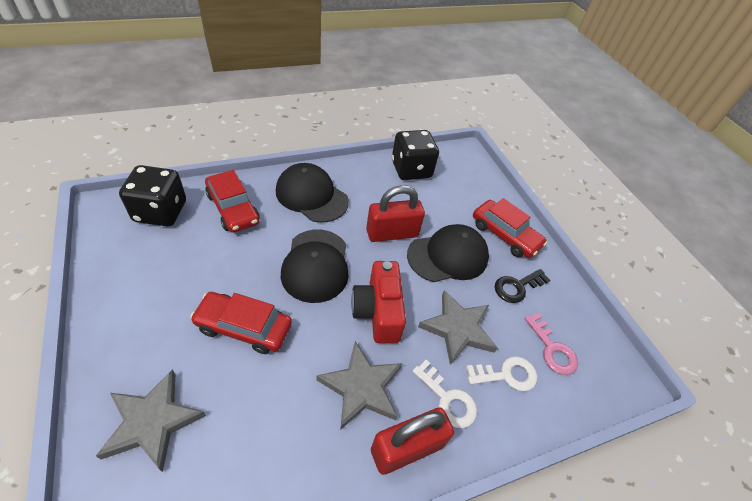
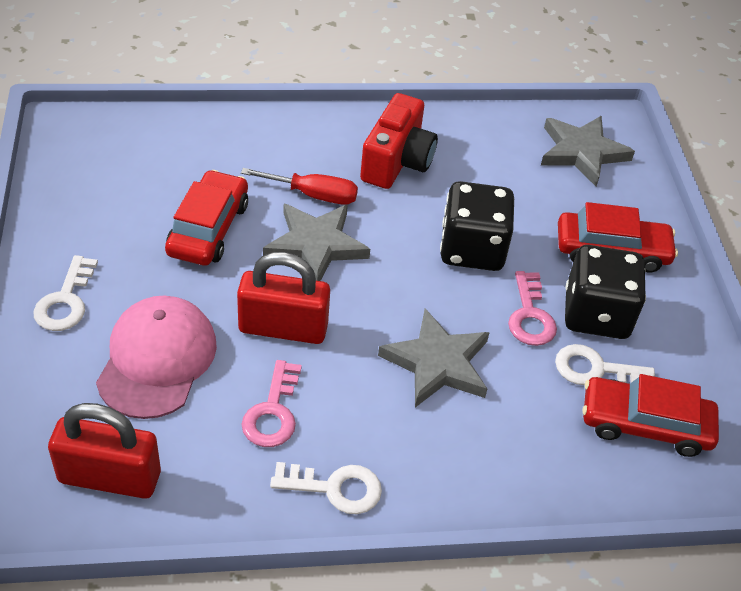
black cap: [276,163,349,223] [281,230,349,303] [407,224,489,282] = 3 -> none = 0
black key: [495,269,550,303] = 1 -> none = 0
pink cap: none = 0 -> [96,295,217,419] = 1
pink key: [525,313,578,375] = 1 -> [241,360,302,447] [508,271,557,346] = 2
red screwdriver: none = 0 -> [241,168,358,205] = 1
white key: [412,360,477,428] [466,356,537,391] = 2 -> [33,255,98,331] [270,462,382,514] [555,344,655,385] = 3

